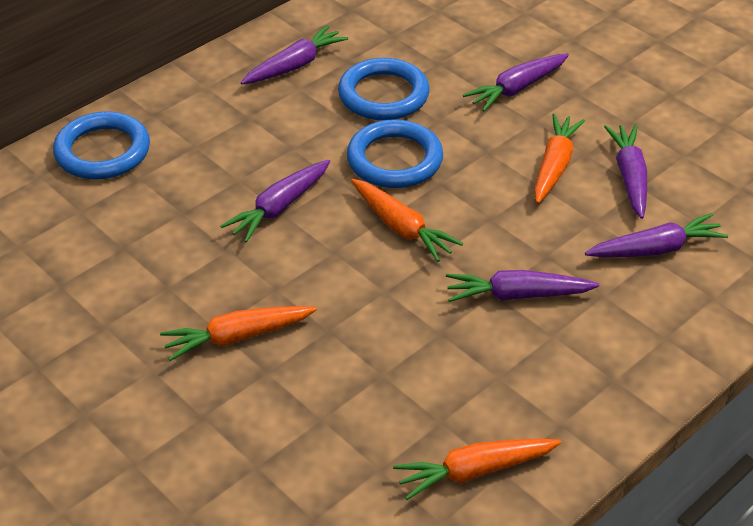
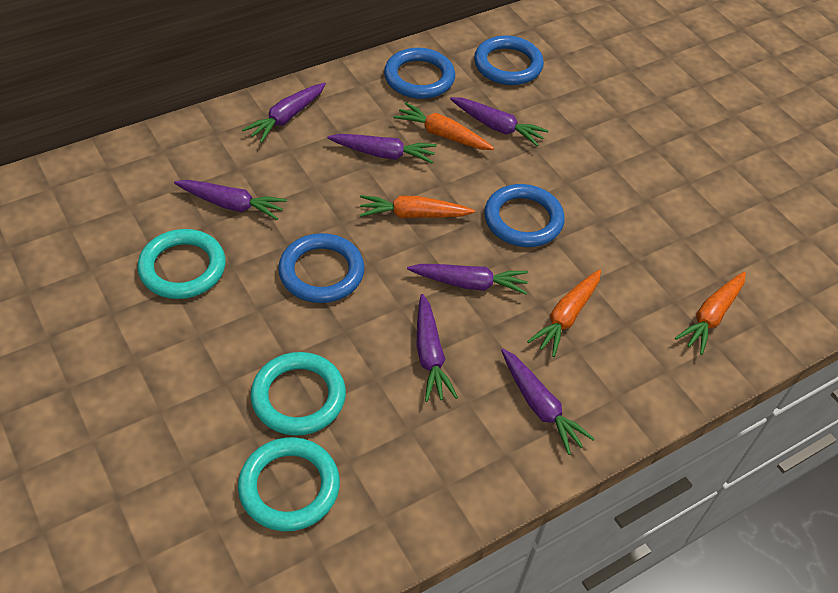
blue ring: [53,112,150,179] [338,58,430,120] [347,119,443,188] = 3 -> [278,233,365,303] [384,48,455,99] [474,35,544,85] [484,184,565,247] = 4
purple carrot: [220,160,330,243] [241,25,348,84] [446,270,599,302] [463,53,569,111] [585,213,728,257] [604,125,647,219] = 6 -> [174,180,287,220] [242,83,326,143] [327,134,437,164] [407,264,528,295] [417,294,458,402] [450,97,549,146] [501,349,595,455] = 7
turquoise ring: none = 0 -> [137,229,226,299] [238,437,340,531] [251,352,346,436] = 3

